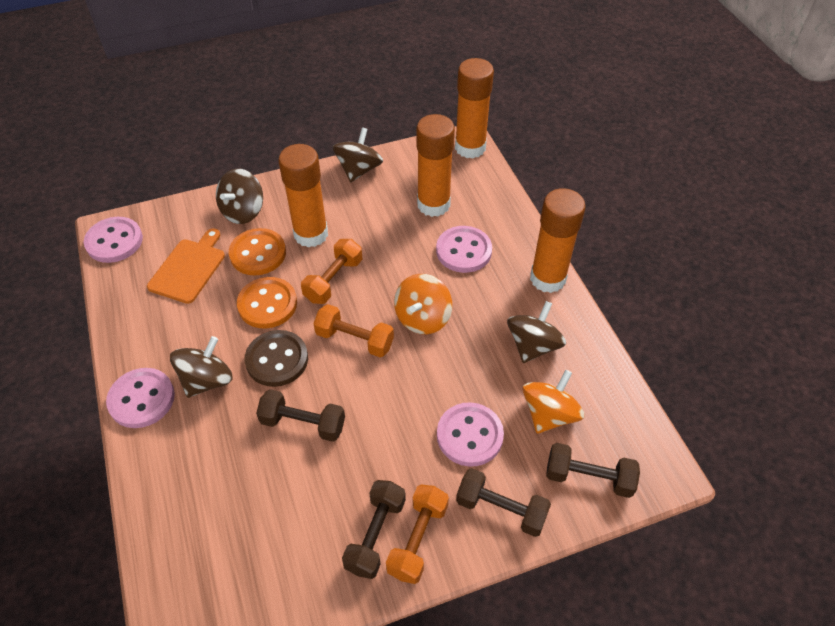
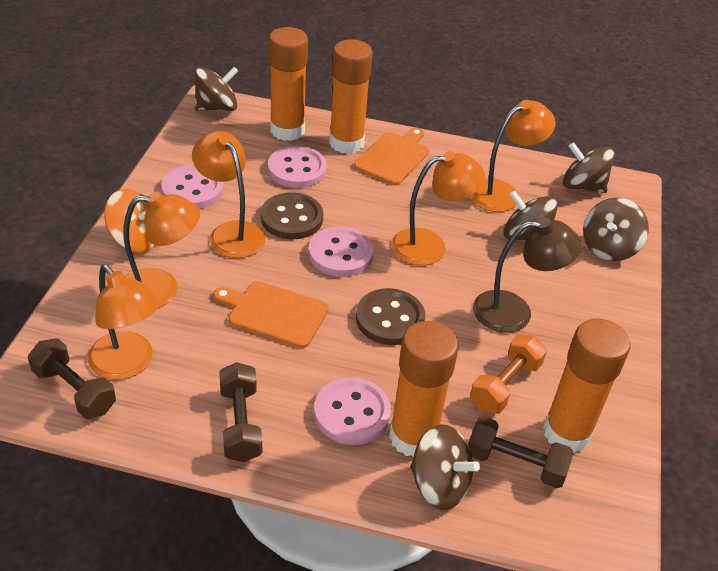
brown button: [245,330,308,387] = 1 -> [261,192,323,239] [356,288,425,345] = 2
brown dumbbell: [256,389,345,442] [342,480,406,579] [456,468,551,537] [546,443,640,498] = 4 -> [28,338,116,419] [219,362,262,462] [468,416,573,488] = 3
brown lamp: none = 0 -> [473,218,582,333] = 1
brown spinning top: [170,336,233,398] [216,169,263,224] [333,127,383,182] [507,301,566,363] = 4 -> [194,67,238,111] [410,424,480,510] [503,190,558,241] [563,142,615,193] [583,198,649,261] = 5
orange button: [229,228,286,275] [237,277,297,328] = 2 -> none = 0
orange cutting board: [147,228,225,304] = 1 -> [213,281,329,348] [354,128,429,185] = 2
orange dumbbell: [301,239,362,304] [313,304,394,357] [386,485,449,584] = 3 -> [470,334,547,414] = 1
orange lamp: none = 0 -> [88,264,160,380] [123,192,200,308] [192,131,266,258] [391,151,485,265] [469,100,556,212] = 5
orange spinning top: [394,274,452,334] [523,370,584,434] = 2 -> [104,189,155,253] = 1

